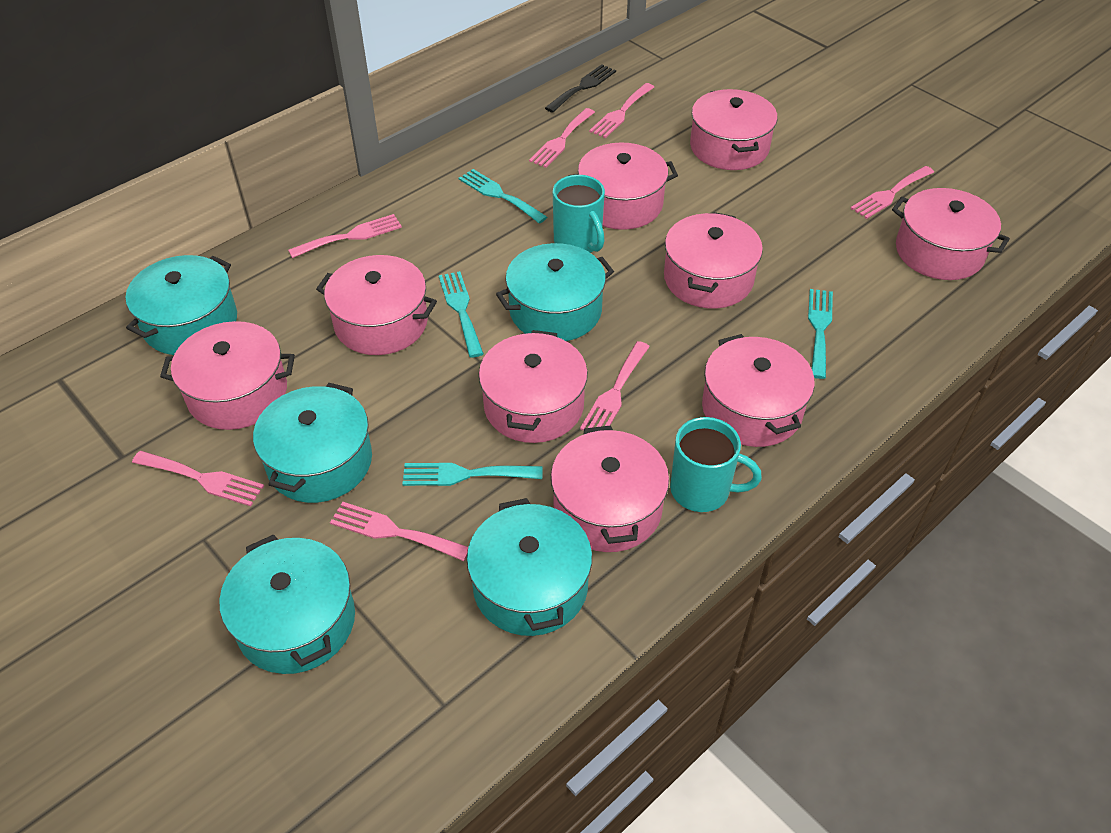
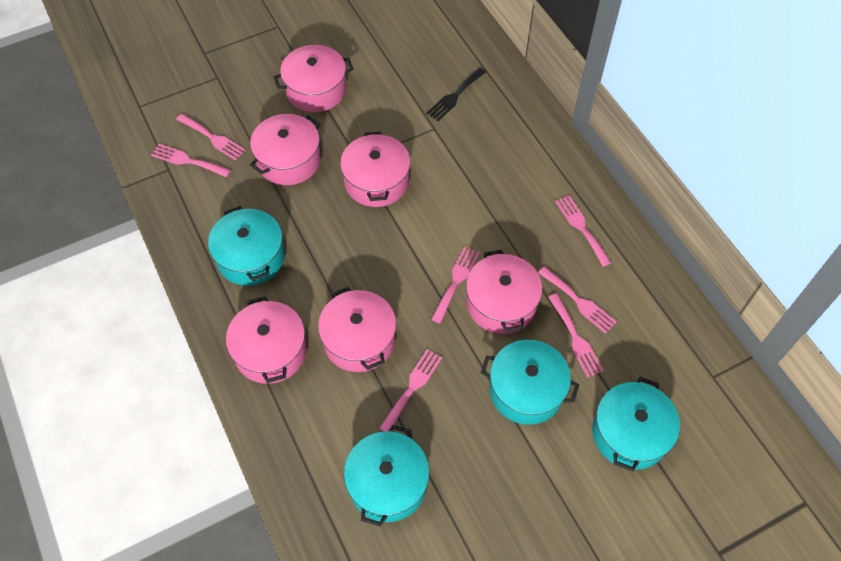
pink pot: [160,321,295,430] [316,255,437,355] [479,330,588,443] [551,426,669,552] [568,142,678,230] [664,212,763,309] [690,89,778,170] [702,334,815,447] [892,188,1010,280] = 9 -> [226,296,307,384] [250,114,321,185] [273,45,353,112] [318,287,396,372] [340,132,410,207] [466,250,542,334] = 6
turquoise fork: [402,463,543,486] [439,271,484,358] [459,169,547,224] [808,289,833,379] = 4 -> none = 0
turquoise mug: [553,175,605,253] [670,417,762,512] = 2 -> none = 0
turquoise pot: [126,255,237,355] [219,534,355,674] [253,383,372,503] [467,498,592,636] [496,243,614,341] = 5 -> [208,206,285,286] [344,425,429,527] [481,340,579,425] [593,377,680,472] = 4

